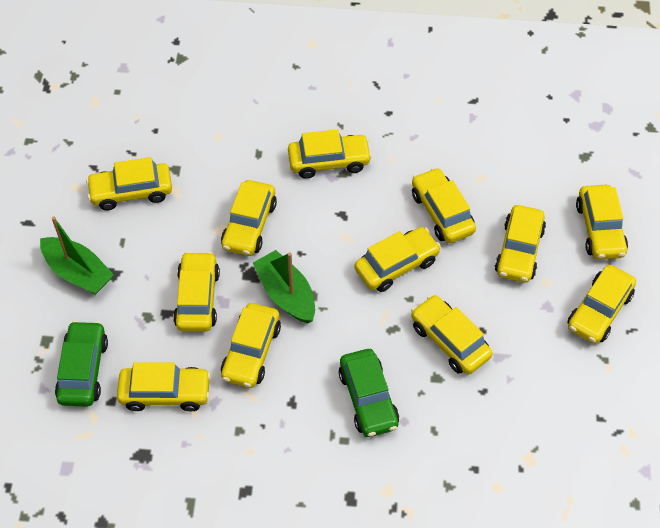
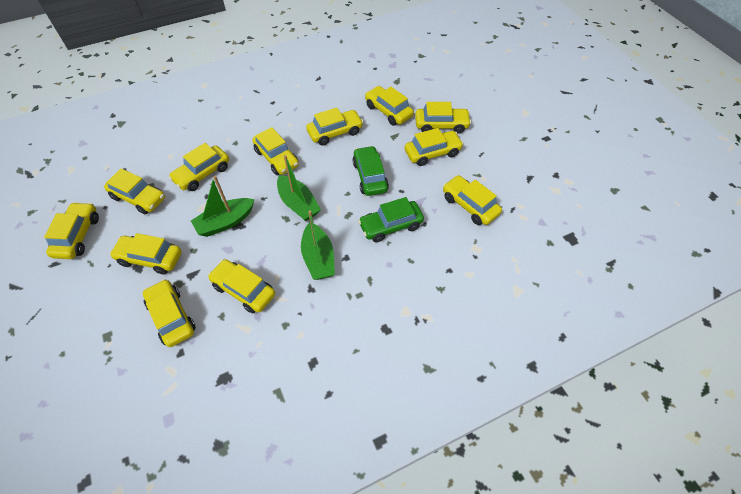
green boat: [40,216,114,295] [253,250,315,323] = 2 -> [191,175,255,237] [277,155,321,221] [301,210,335,280] = 3

